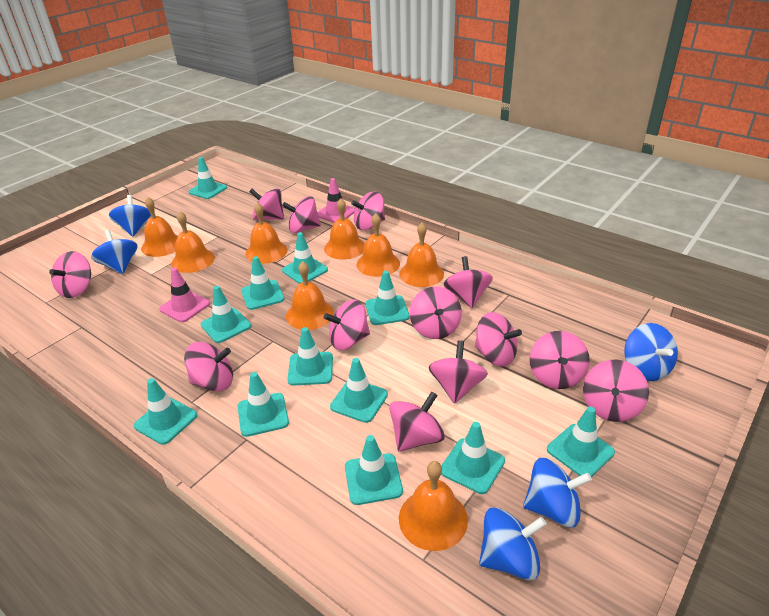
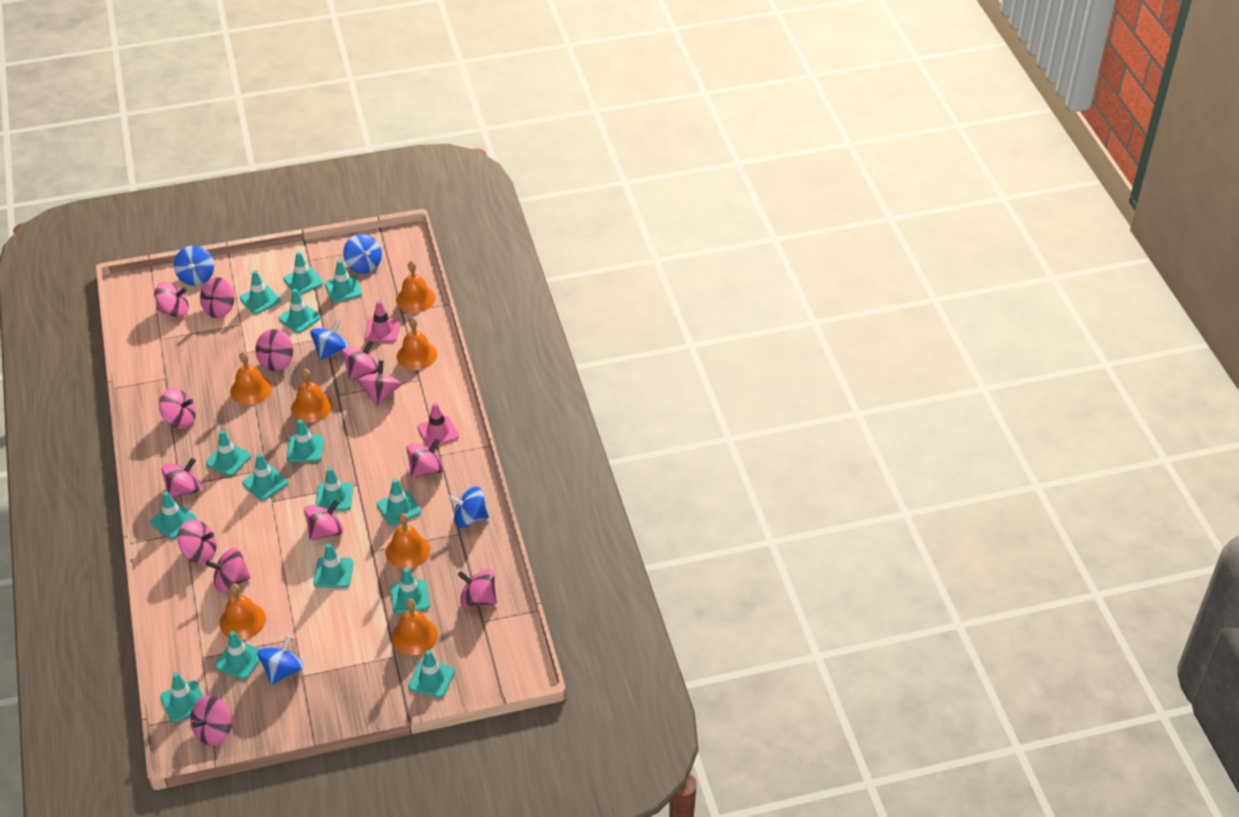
orange bell: [141,197,178,257] [171,211,215,273] [245,202,288,264] [286,261,334,330] [324,198,365,260] [356,213,400,277] [399,223,444,287] [399,461,468,551] = 8 -> [219,583,266,640] [230,352,272,405] [291,369,333,422] [386,513,430,569] [392,599,438,655] [396,260,435,313] [397,317,437,370] = 7
turquoise traffic cone: [134,378,197,445] [189,157,227,199] [201,286,251,343] [237,372,289,437] [241,256,284,310] [282,232,328,284] [287,327,333,386] [330,358,388,423] [345,435,403,505] [365,271,410,325] [441,422,505,494] [547,407,615,477] = 12 -> [150,491,197,539] [160,673,204,722] [206,430,251,476] [215,631,260,680] [240,270,281,314] [242,454,288,501] [279,289,321,333] [283,252,323,295] [287,419,324,462] [314,544,353,588] [316,468,353,511] [325,260,362,303] [377,479,421,526] [390,568,430,614] [408,650,455,698] = 15

